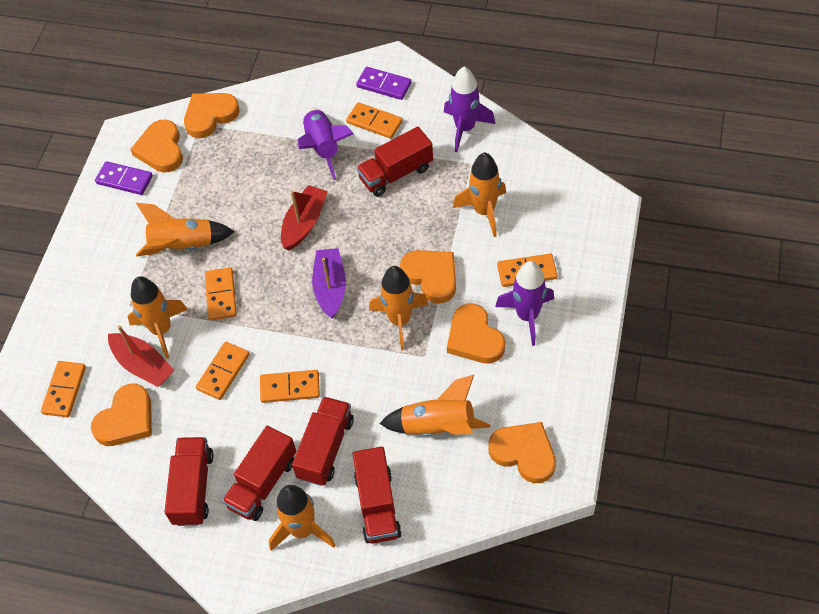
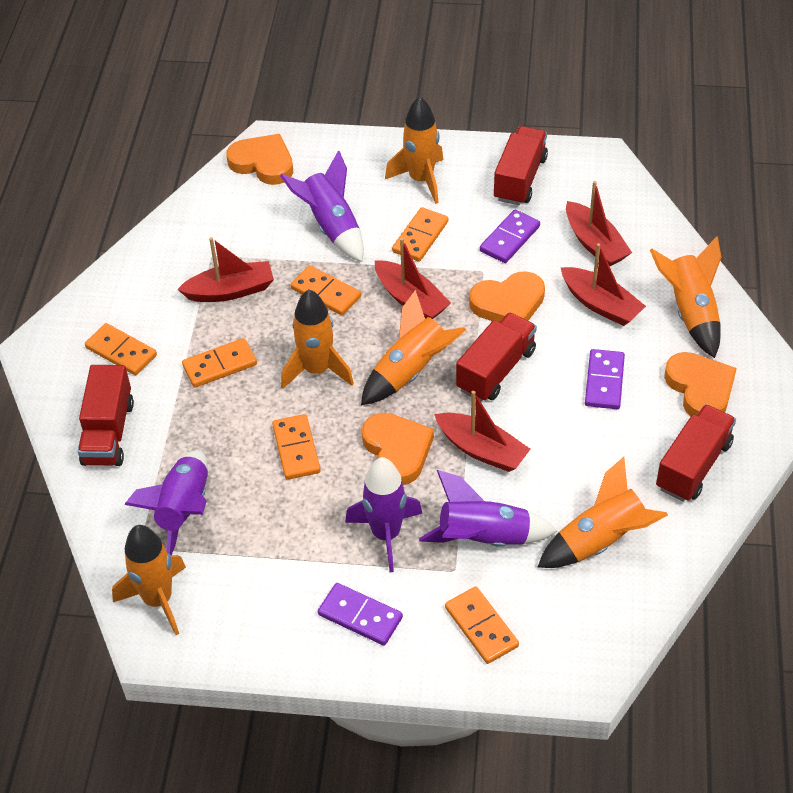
orange heart: [91,384,152,446] [130,120,183,172] [184,93,239,138] [400,250,456,304] [447,304,505,363] [488,422,556,483] = 6 -> [226,134,293,185] [362,413,434,485] [469,271,545,323] [664,352,737,416] = 4
purple boat: [312,248,346,319] = 1 -> none = 0
purple domino: [95,161,153,195] [356,67,411,100] = 2 -> [318,583,403,646] [480,210,540,263] [585,349,625,409] = 3
purple rocket: [298,107,353,180] [444,67,495,152] [495,261,554,346] = 3 -> [124,450,208,555] [280,150,364,262] [345,457,423,572] [419,470,558,547] = 4
red boat: [108,325,175,387] [281,185,328,250] = 2 -> [177,237,274,302] [375,238,451,319] [434,391,530,472] [560,243,646,326] [566,181,632,266] = 5
red truck: [165,437,214,526] [222,425,296,521] [292,397,354,486] [352,447,402,544] [356,127,433,197] = 5 -> [78,365,134,466] [456,312,537,402] [494,126,548,205] [656,404,736,502] = 4

